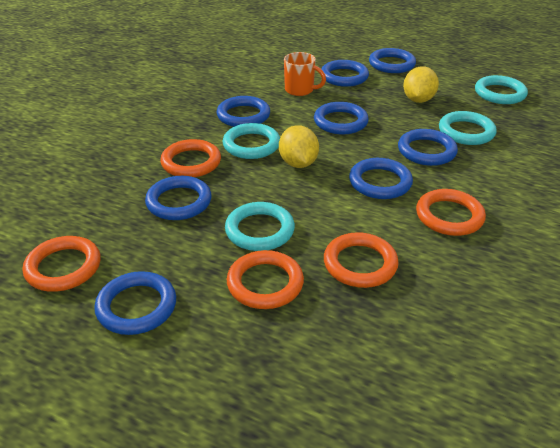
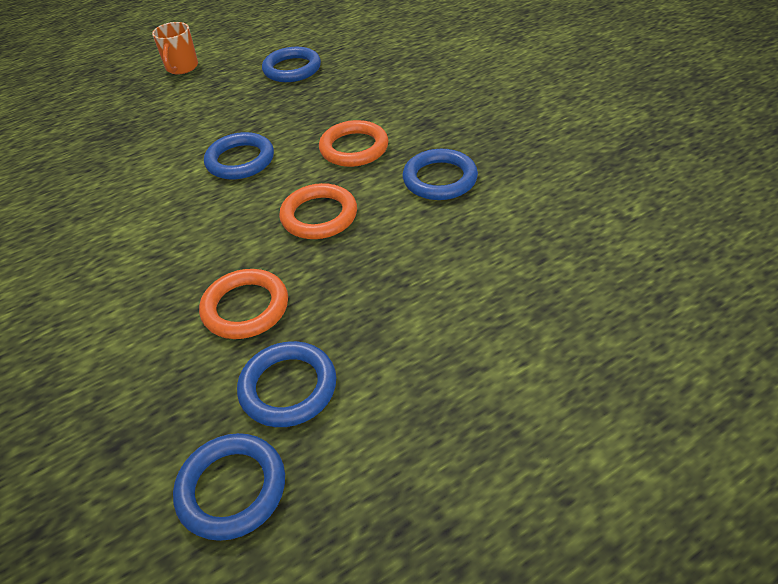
blue ring: [94,271,176,335] [145,176,212,220] [217,96,270,127] [314,102,369,134] [321,60,369,87] [349,158,413,199] [369,48,416,73] [398,129,458,166] = 8 -> [173,433,285,541] [204,132,274,179] [237,341,336,427] [262,47,321,82] [403,149,478,200] = 5
orange ring: [23,236,101,292] [160,139,221,177] [227,250,304,309] [324,232,399,288] [416,189,486,236] = 5 -> [199,269,288,339] [279,183,357,239] [319,120,389,167] = 3
turquoise ring: [223,123,280,159] [225,202,295,251] [439,111,497,145] [475,75,528,104] = 4 -> none = 0
yellow lemon: [279,125,319,168] [403,66,439,103] = 2 -> none = 0

